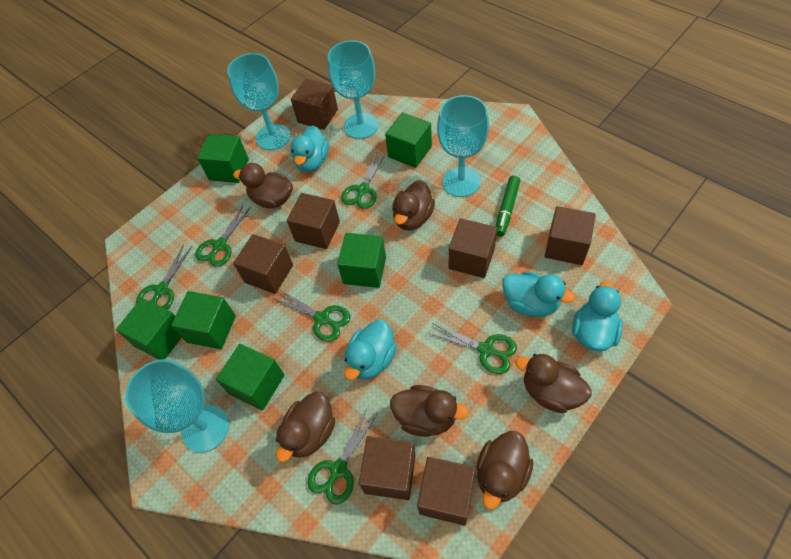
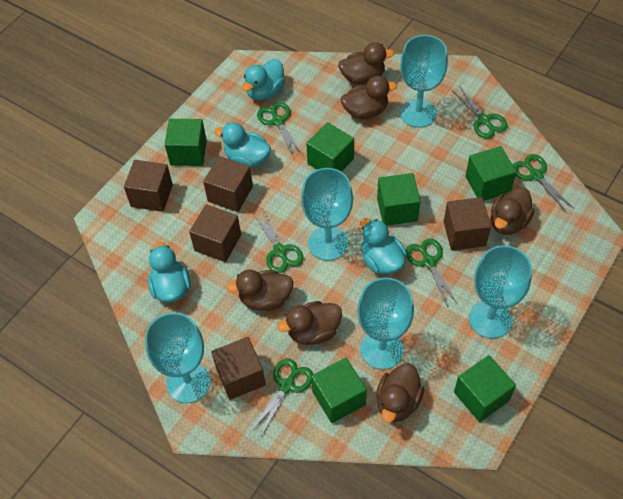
brown cube: [233,234,293,294] [287,193,340,249] [291,79,338,130] [359,436,416,500] [417,457,475,526] [449,218,497,278] [544,206,596,265] = 7 -> [124,160,173,212] [189,204,241,262] [203,156,253,212] [211,337,266,400] [444,197,491,251] = 5
green marker: [496,175,520,237] = 1 -> none = 0
turquoise goblet: [125,359,229,453] [227,53,291,150] [328,40,379,139] [437,95,489,197] = 4 -> [145,312,210,403] [301,168,353,261] [357,277,414,370] [400,35,448,128] [469,245,532,338] = 5

